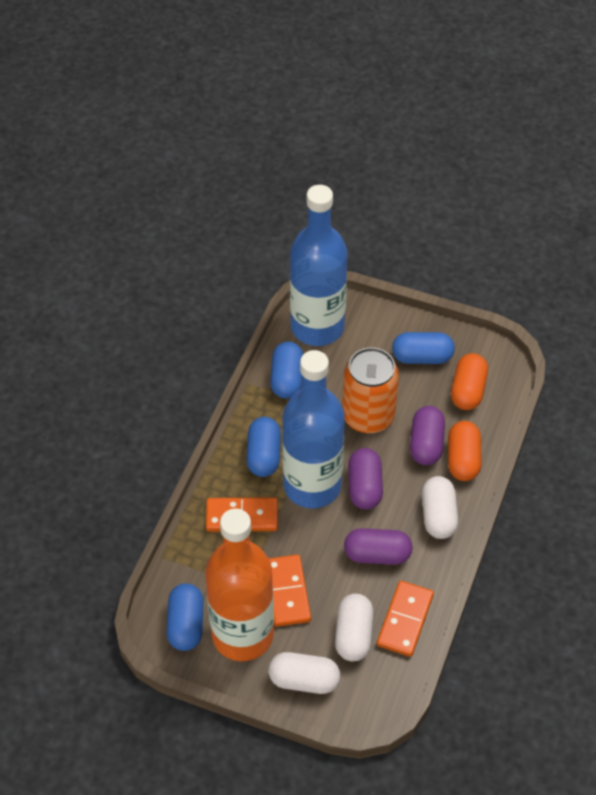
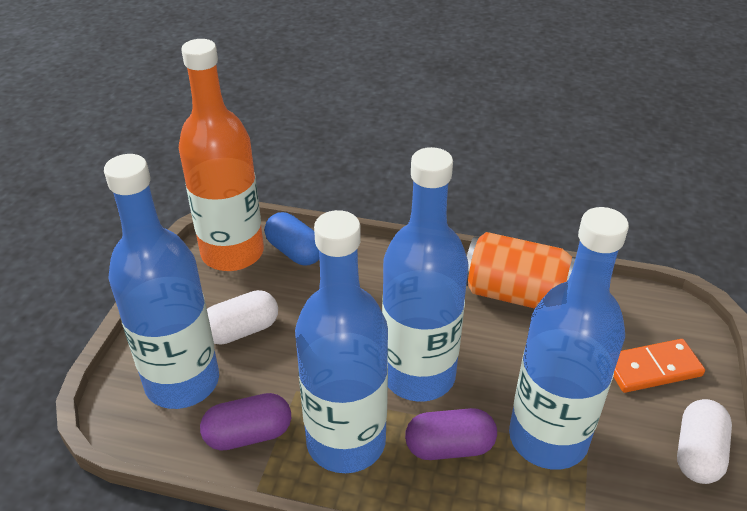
blue bottle: [282,350,345,508] [290,185,348,346] = 2 -> [104,154,219,409] [295,210,388,473] [382,147,469,402] [509,207,629,470] = 4
blue capsule: [167,583,204,651] [246,417,281,477] [270,341,303,399] [392,332,455,364] = 4 -> [264,212,319,266] = 1
orange capsule: [448,421,482,481] [451,353,488,410] = 2 -> none = 0
orange domino: [206,497,278,532] [268,554,311,627] [377,581,434,657] = 3 -> [613,339,705,393] = 1
purple capsule: [344,528,413,565] [348,448,383,510] [410,406,445,465] = 3 -> [200,393,291,451] [405,408,497,460] = 2
white capsule: [269,652,340,694] [335,594,373,661] [422,476,459,539] = 3 -> [207,290,278,345] [677,399,732,484] = 2

